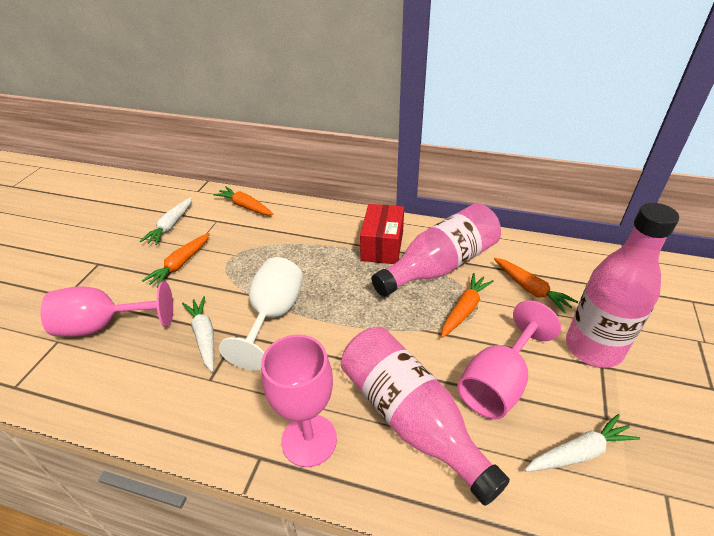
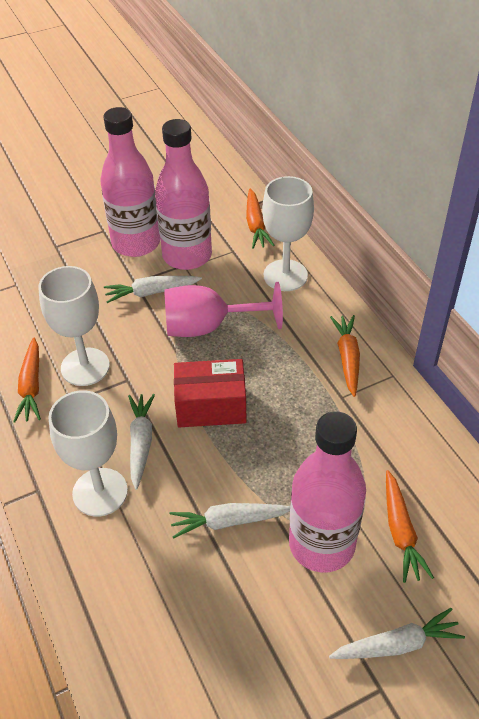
pink goblet: [40,281,173,337] [261,334,337,467] [457,300,561,419] = 3 -> [164,282,283,337] = 1
white carrot: [140,197,192,245] [182,296,214,372] [525,414,640,472] = 3 -> [104,276,202,303] [128,394,155,490] [169,503,290,539] [329,608,465,659] = 4
white goblet: [219,257,303,371] = 1 -> [38,266,110,386] [48,390,128,517] [262,176,314,291] = 3

